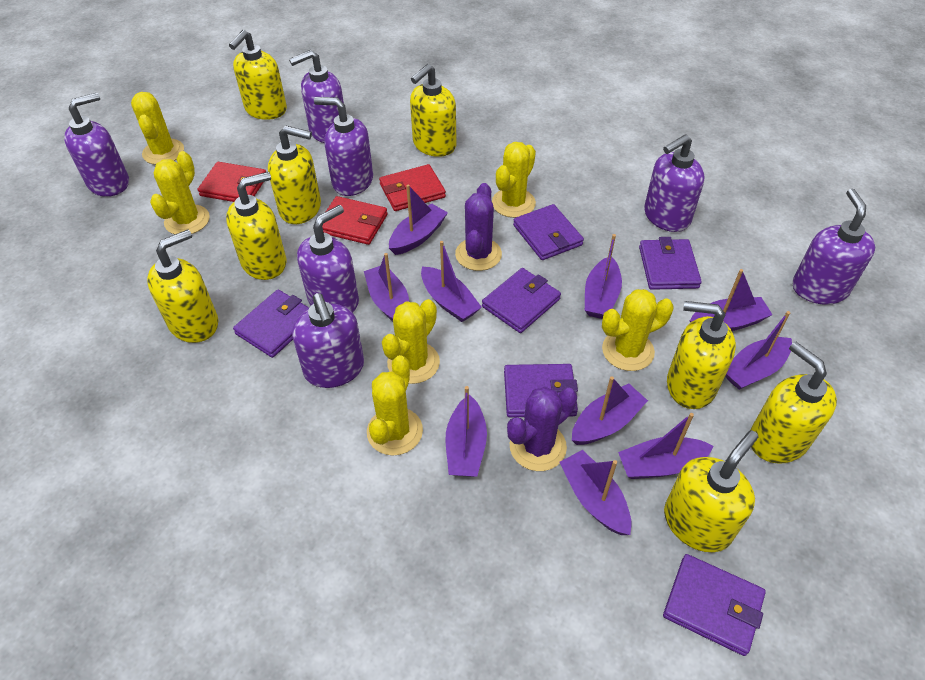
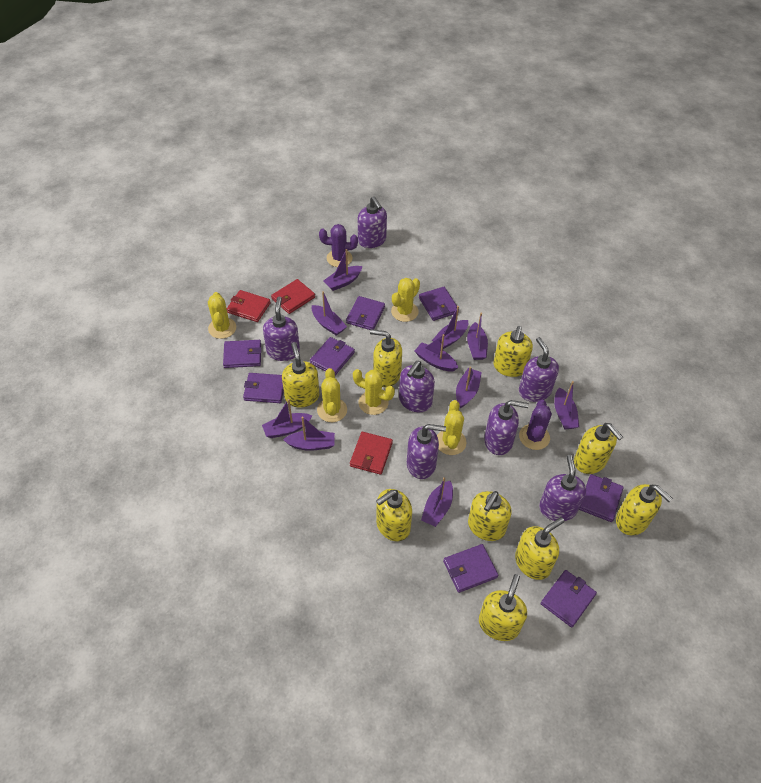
purple wallet: [233,290,309,358] [482,268,561,333] [504,364,578,417] [513,204,584,260] [639,237,702,290] [663,554,766,656] = 6 -> [223,340,261,368] [243,373,284,403] [310,337,355,375] [346,296,385,330] [419,287,459,321] [443,544,499,593] [541,570,597,627] [579,474,624,522] = 8
yellow cactus: [131,92,184,165] [150,151,210,234] [367,355,423,456] [382,299,440,384] [492,142,536,218] [602,289,674,371] = 6 -> [208,292,236,339] [317,368,347,422] [353,369,395,415] [391,278,420,322] [437,400,467,455] = 5
yellow soap dispenser: [147,230,218,343] [226,172,286,280] [229,30,287,120] [268,126,321,224] [410,64,457,157] [664,430,758,552] [667,301,736,409] [750,342,837,464] = 8 -> [282,342,320,407] [370,329,402,388] [376,489,412,542] [468,491,511,541] [479,574,527,641] [493,326,533,377] [515,517,565,580] [574,423,623,474] [616,484,673,535] = 9

